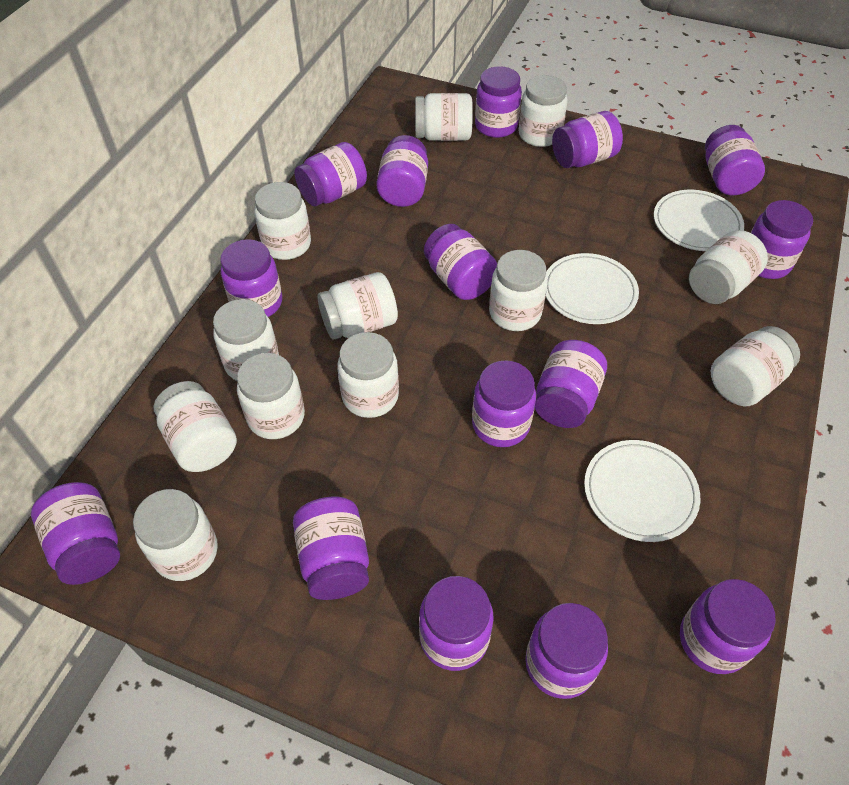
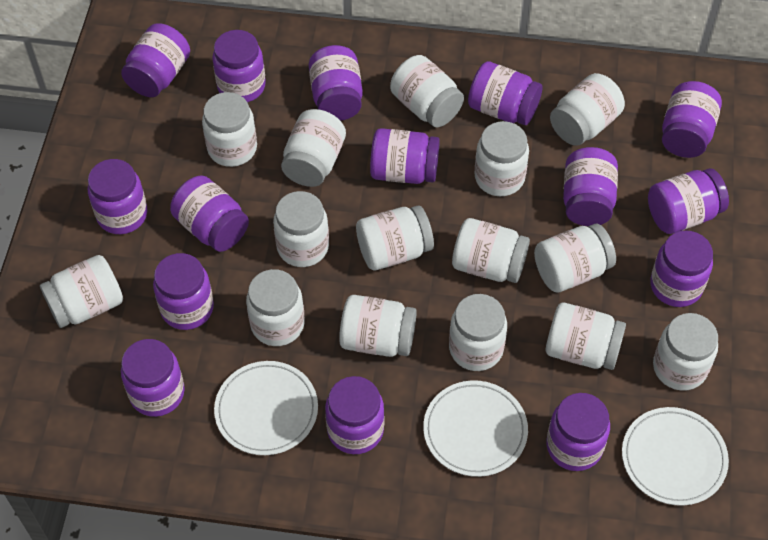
white jar: [133,489,218,581] [154,381,237,472] [213,299,279,381] [237,353,305,439] [254,182,311,260] [317,272,398,339] [337,332,399,418] [415,93,473,141] [489,250,548,331] [518,75,567,147] [689,230,768,304] [711,326,800,406] = 12 -> [40,255,123,328] [202,92,257,167] [246,269,305,346] [273,191,329,267] [281,109,346,187] [339,295,417,357] [356,205,434,270] [390,55,464,128] [449,294,507,371] [452,218,530,283] [474,121,529,196] [534,224,616,293] [546,303,626,370] [550,73,625,146] [653,313,718,391] = 15

